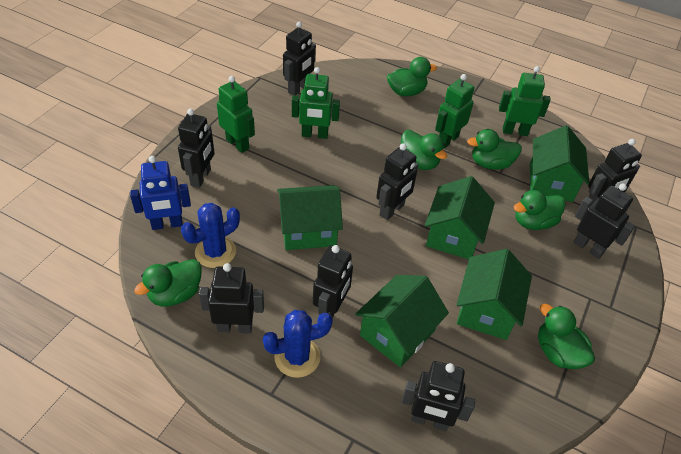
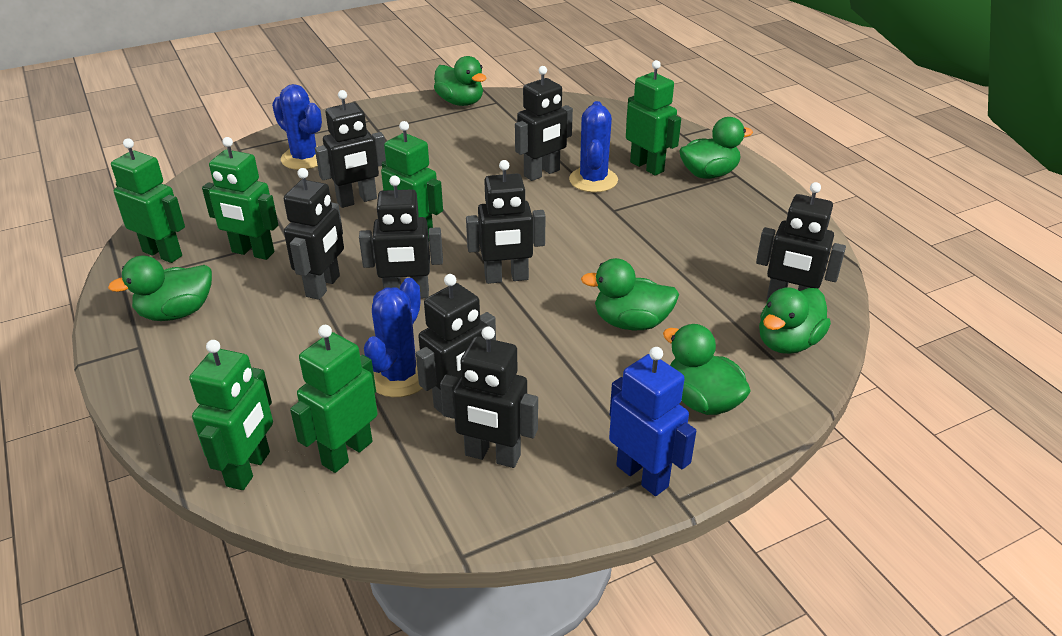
blue cactus: [181,203,240,268] [263,310,333,378] = 2 -> [272,84,322,170] [364,278,423,397] [569,101,618,192] = 3
green house: [277,185,343,250] [355,275,449,367] [425,176,495,259] [457,249,532,340] [530,125,590,202] = 5 -> none = 0
green robot: [217,76,255,153] [292,67,340,139] [435,74,474,148] [499,66,551,136] = 4 -> [111,138,185,263] [189,340,273,490] [202,137,278,260] [290,325,378,473] [381,121,443,238] [626,60,681,176] = 6

